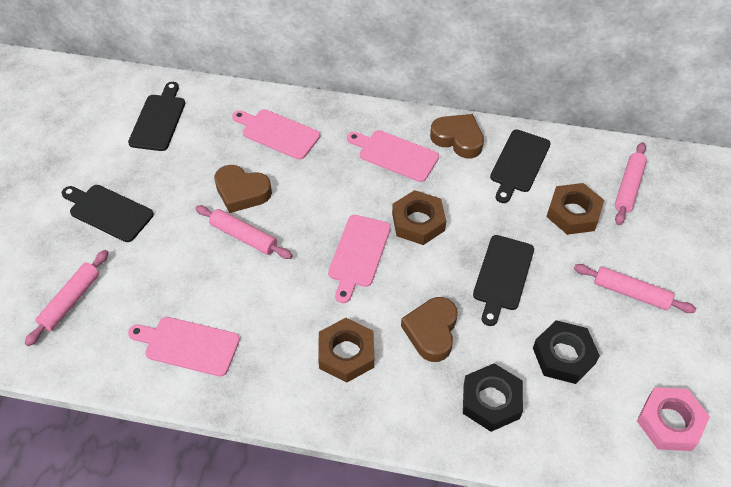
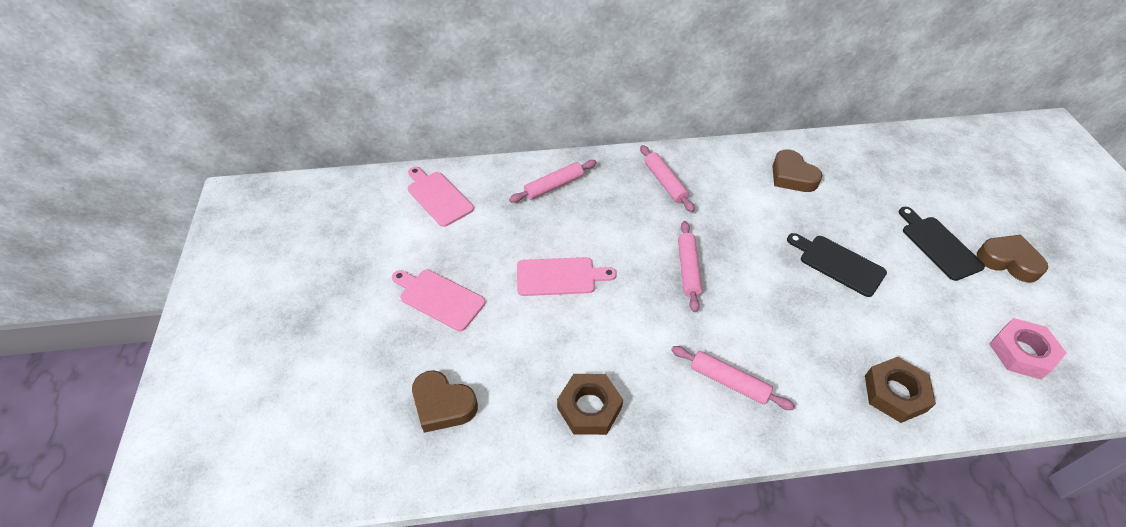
black cutting board: [62,185,154,242] [128,82,185,151] [473,235,534,326] [490,129,551,203] = 4 -> [787,233,887,297] [899,207,985,281] = 2
black nut: [463,363,523,432] [533,320,600,384] = 2 -> none = 0
brown nut: [318,318,374,383] [392,190,446,245] [547,183,604,235] = 3 -> [557,374,623,435] [865,357,936,423] = 2
pink cutting board: [128,317,240,377] [232,109,320,160] [328,215,391,303] [347,130,439,182] = 4 -> [392,270,485,331] [408,167,474,227] [517,257,617,296] = 3

